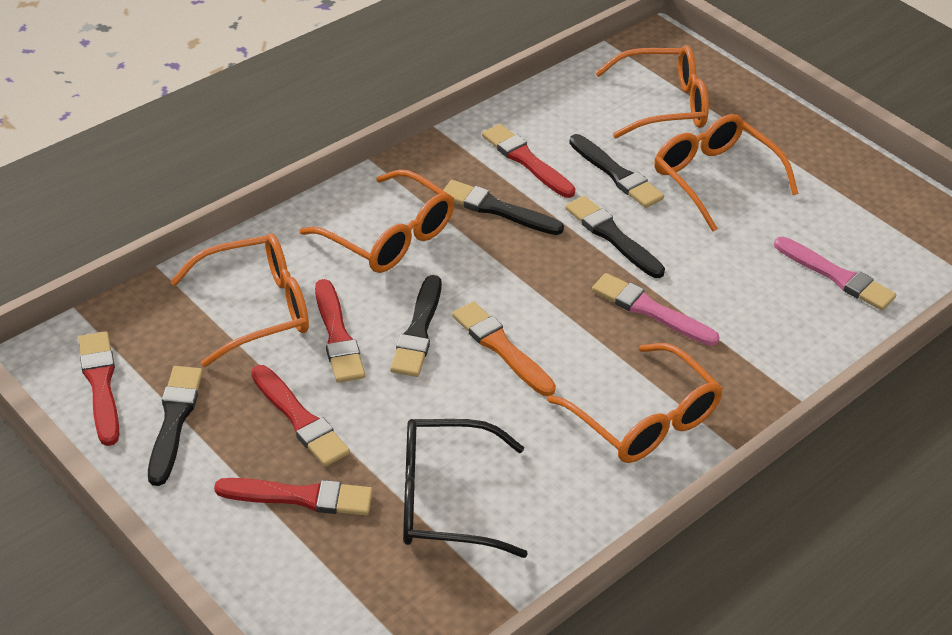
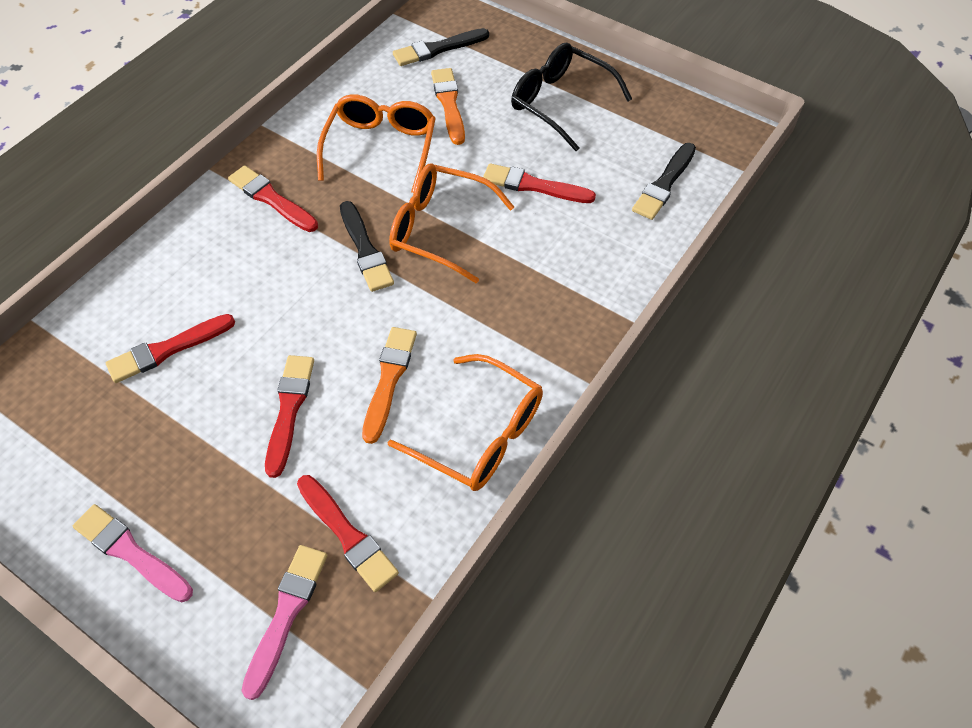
black brush: [148,366,203,486] [390,275,442,377] [443,180,564,235] [565,196,665,278] [569,134,664,208] = 5 -> [340,201,394,292] [393,28,489,66] [632,143,696,220] = 3
orange brush: [452,301,556,396] = 1 -> [362,327,417,444] [431,68,465,145] = 2
orange glasses: [170,234,309,367] [300,169,454,273] [547,343,723,463] [595,45,709,138] [654,114,799,232] = 5 -> [317,94,436,193] [388,354,543,491] [389,164,514,284] = 3

